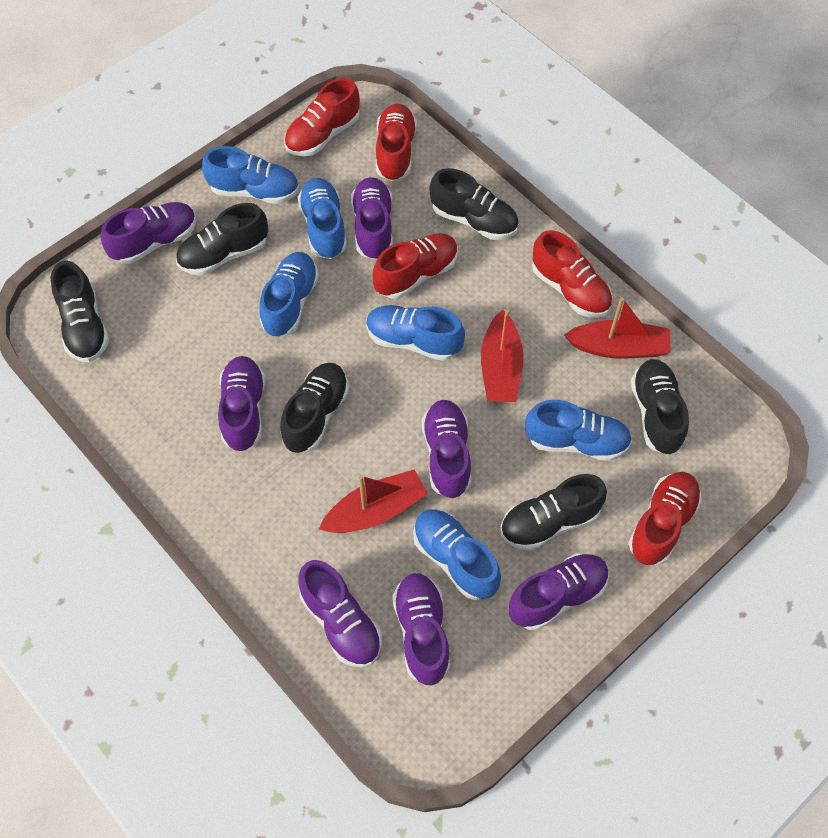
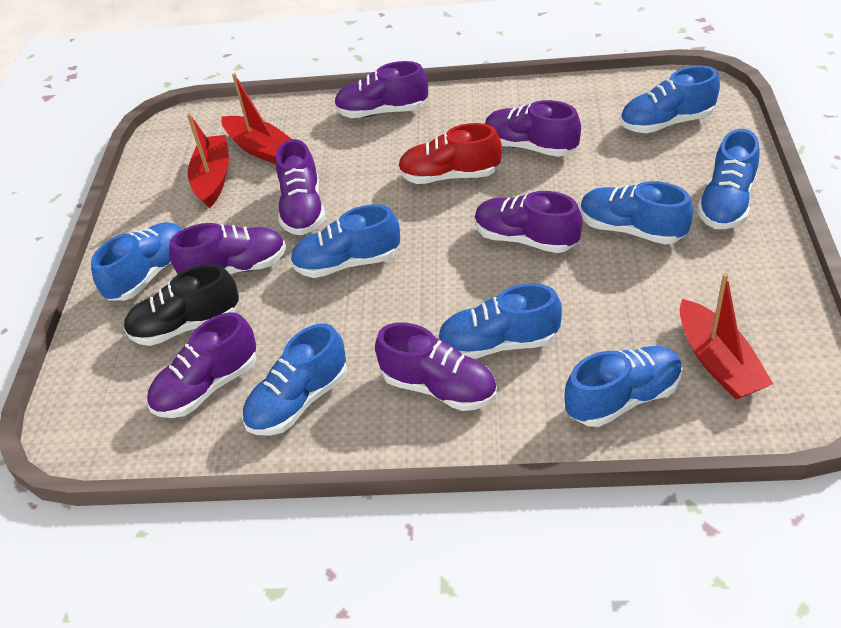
black shoe: [51,261,109,362] [176,203,268,276] [280,363,349,453] [429,168,519,240] [501,474,607,551] [631,359,689,454] = 6 -> [124,264,239,346] = 1
blue shoe: [202,146,299,204] [260,252,319,337] [298,178,347,259] [366,305,465,361] [413,509,501,600] [525,400,632,461] = 6 -> [91,222,182,301] [242,324,347,436] [290,205,400,278] [437,283,562,359] [564,346,683,427] [580,181,693,245] [620,65,720,133] [697,129,760,229] = 8
red shoe: [284,78,360,156] [373,233,458,299] [376,104,417,181] [532,230,613,317] [629,472,702,565] = 5 -> [398,123,502,184] = 1

